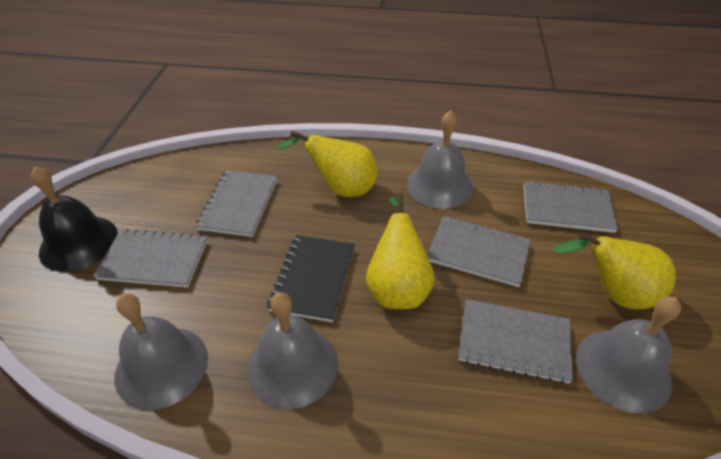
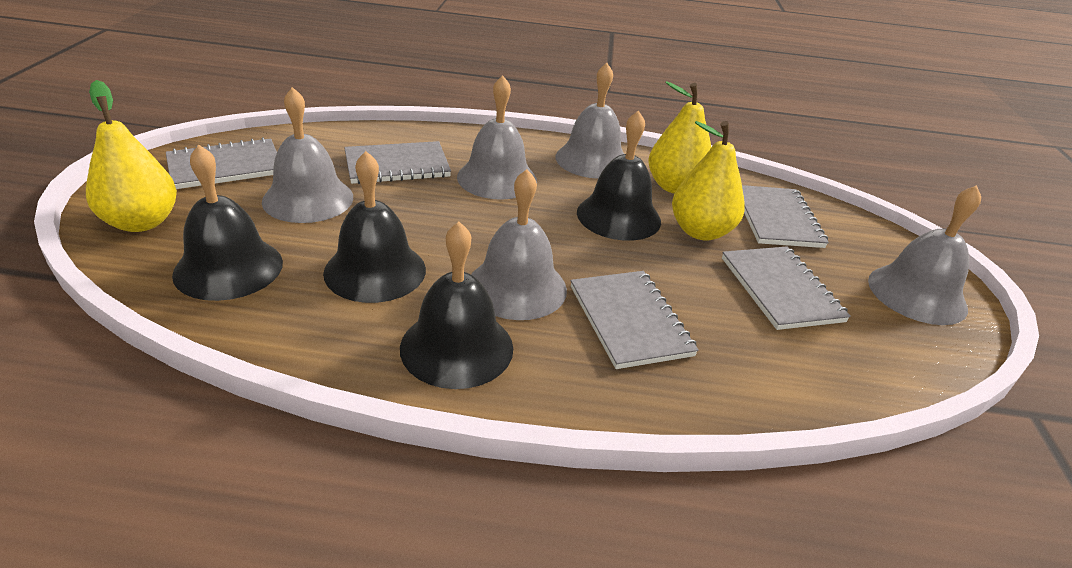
black bell: [31,167,118,272] = 1 -> [172,144,283,301] [323,151,426,303] [400,222,513,389] [577,110,661,241] = 4
black notebook: [267,235,355,322] = 1 -> none = 0
grey bell: [114,293,208,410] [247,292,338,409] [407,110,473,209] [576,297,681,414] = 4 -> [262,87,353,223] [457,75,537,200] [471,169,567,320] [555,63,624,179] [868,185,981,325] = 5

